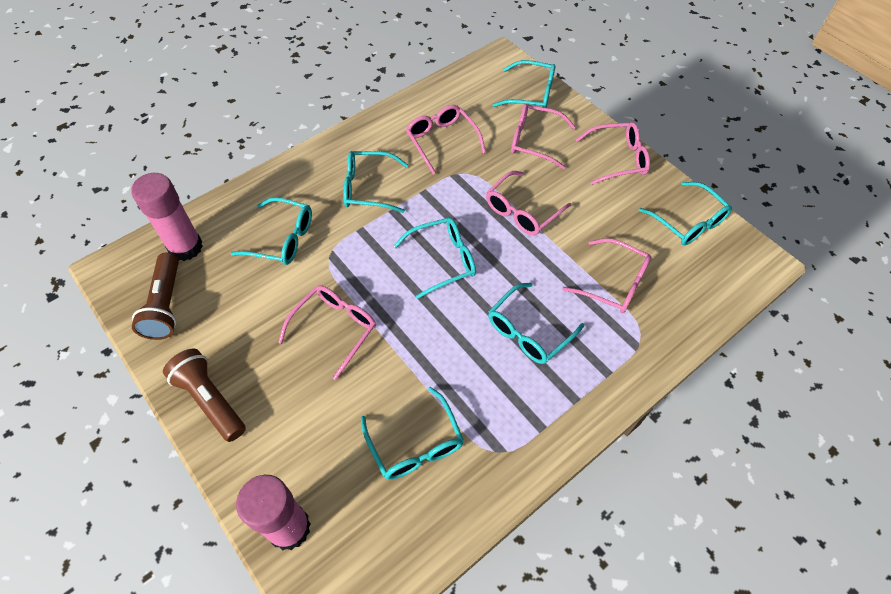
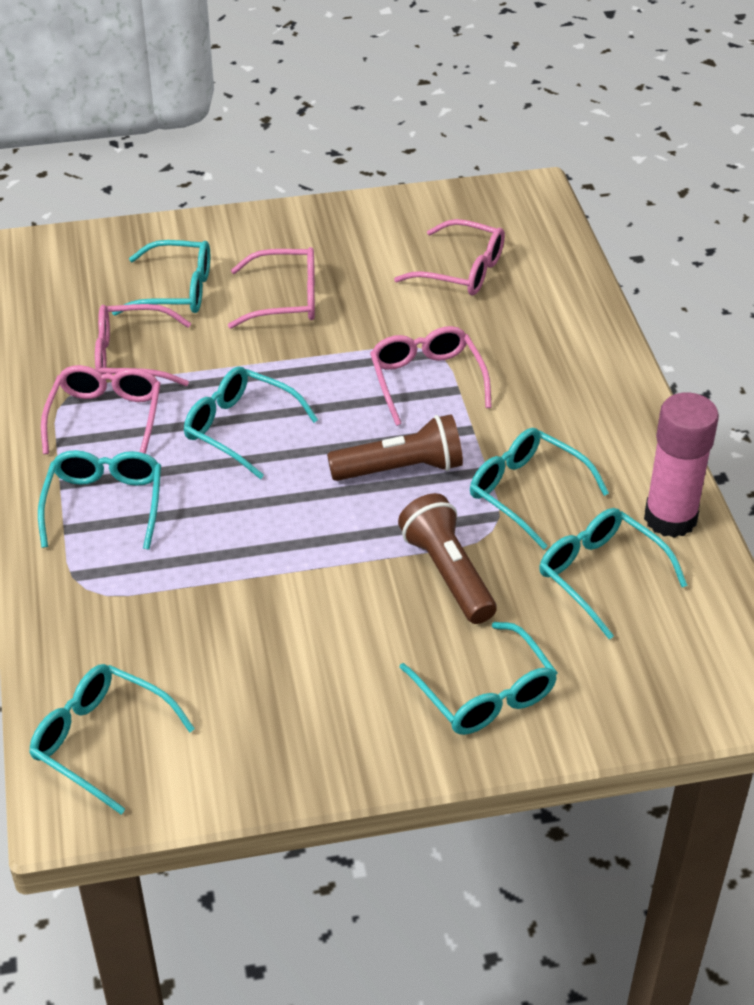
pink glasses: [278,286,376,380] [406,105,486,174] [486,171,571,235] [511,104,576,169] [562,238,651,313] [576,122,650,185] = 6 -> [41,365,161,454] [95,304,191,386] [228,247,315,329] [370,326,492,426] [394,219,505,295] = 5
pink glue stick: [131,173,203,261] [236,475,311,550] = 2 -> [644,392,719,538] = 1

